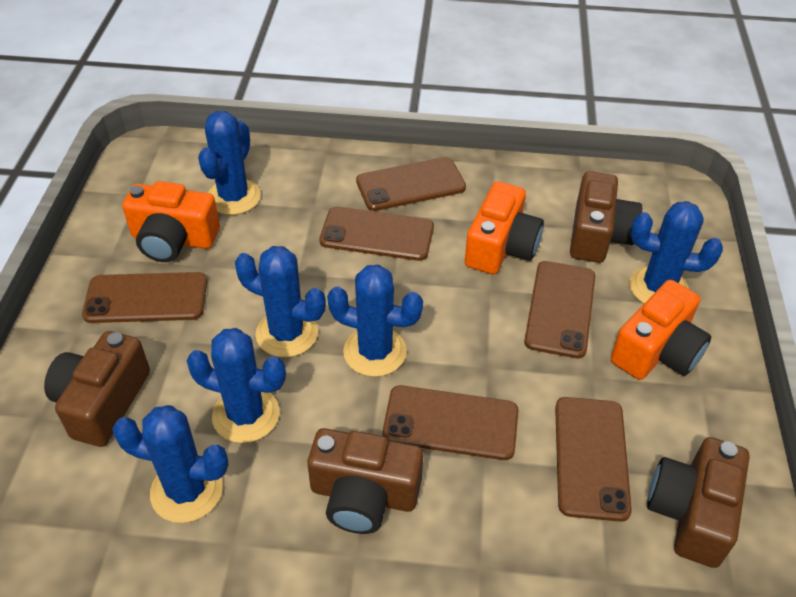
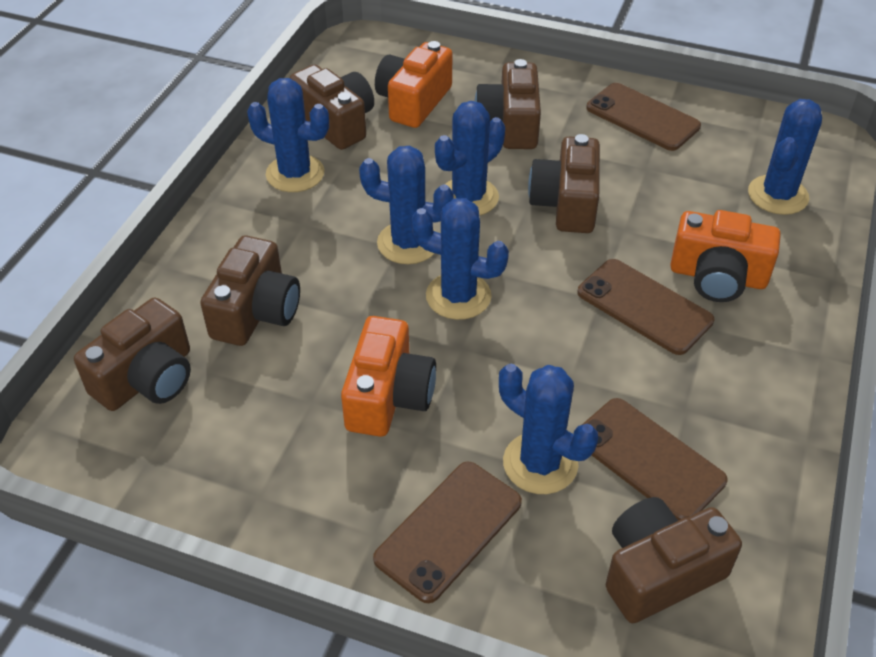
brown camera: [44,331,150,447] [307,428,423,534] [570,171,642,263] [647,437,749,568] = 4 -> [74,298,191,411] [200,236,300,346] [290,64,374,150] [475,59,541,149] [528,134,600,233] [606,497,742,623] = 6
brown phone: [82,272,207,323] [319,207,434,261] [356,157,466,211] [383,385,519,460] [524,261,595,358] [555,397,632,522] = 6 -> [373,461,522,603] [577,259,714,355] [582,398,728,521] [586,83,701,151] = 4

